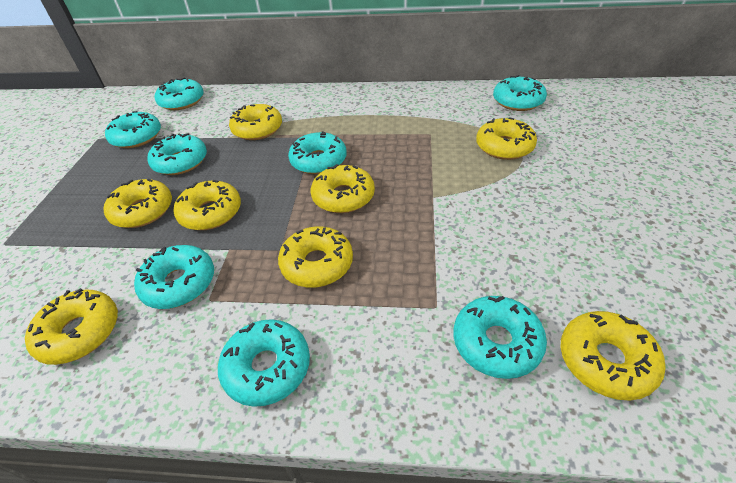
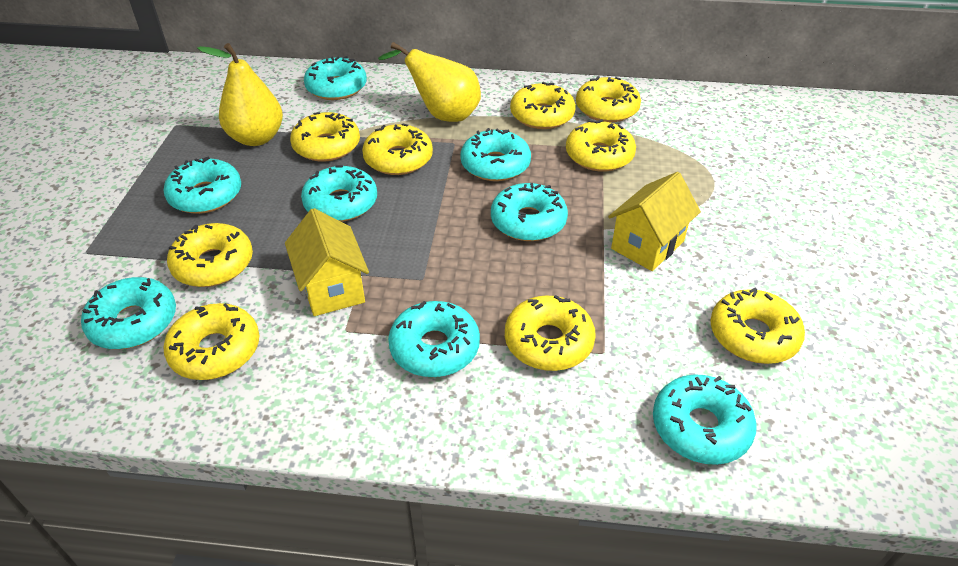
yellow donut: [25,288,118,365] [103,179,172,228] [174,180,241,230] [229,104,282,140] [278,226,353,288] [311,164,375,213] [476,117,537,160] [560,311,665,401] = 8 -> [164,303,259,380] [167,223,253,287] [290,112,360,162] [362,123,433,175] [505,295,596,371] [510,82,576,129] [566,119,636,172] [576,76,641,122] [710,288,805,364] = 9
yellow house: none = 0 -> [285,208,369,316] [608,172,701,271] = 2
yellow pear: none = 0 -> [197,43,283,146] [378,42,481,122] = 2

